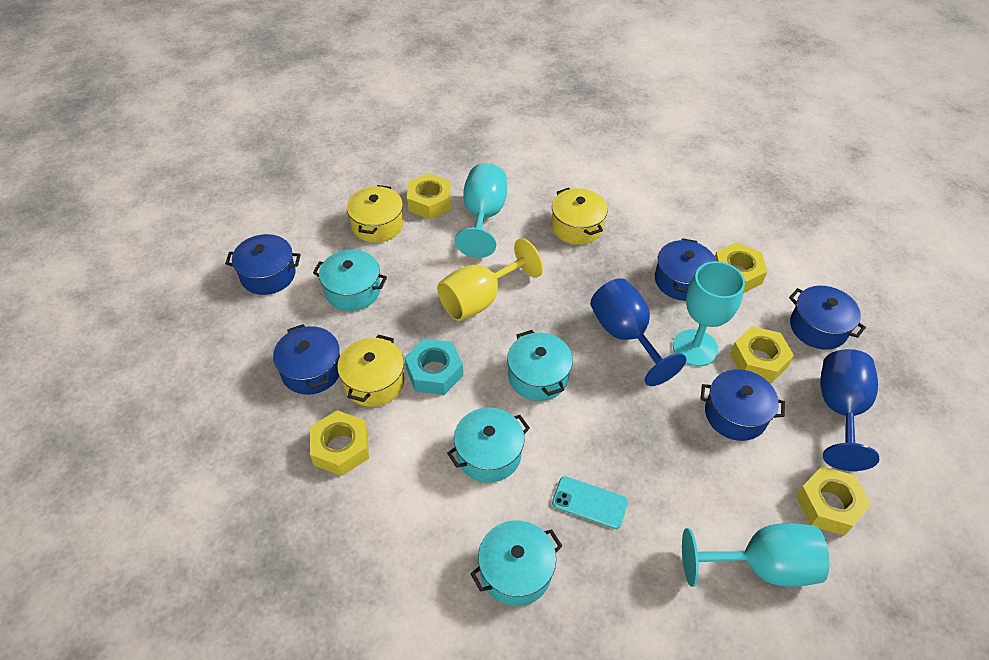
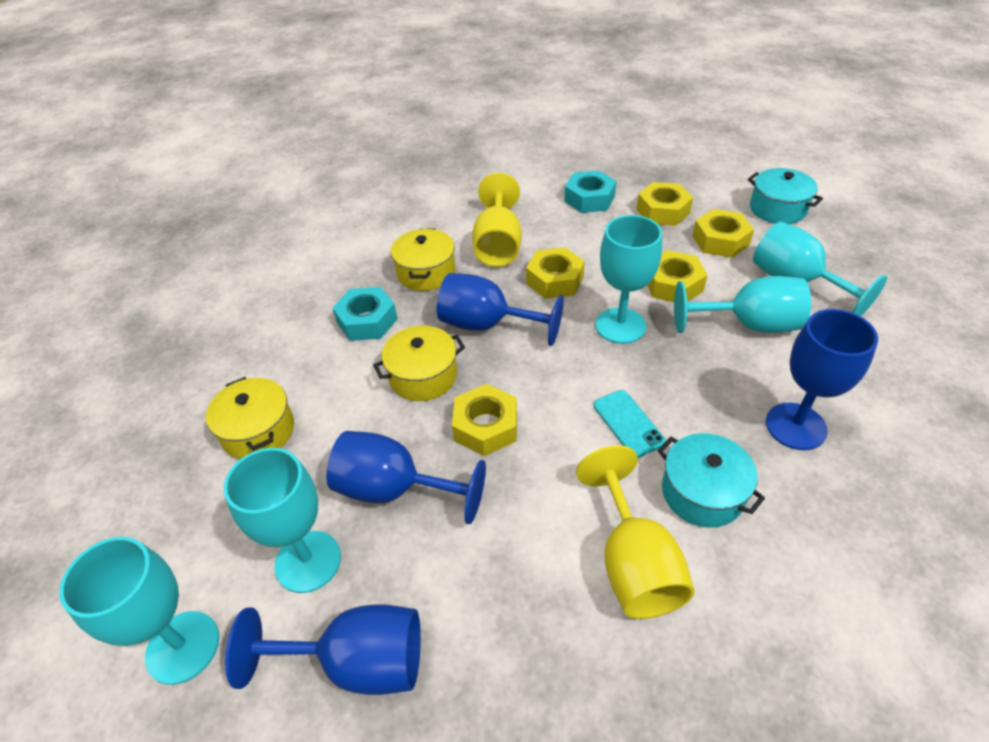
blue goblet: [590,278,686,386] [820,349,879,471] = 2 -> [225,604,421,695] [326,431,486,524] [437,273,564,346] [766,309,878,450] = 4
blue pot: [225,234,301,295] [273,324,340,395] [655,238,716,301] [700,369,785,441] [789,286,866,350] = 5 -> none = 0
turquoise goblet: [455,163,507,258] [673,261,745,366] [682,523,829,587] = 3 -> [59,537,219,685] [224,448,341,593] [596,215,662,344] [674,276,811,333] [753,222,887,317] = 5
turquoise nut: [405,339,463,395] = 1 -> [332,287,398,341] [564,170,616,213] = 2
turquoise pot: [313,250,387,311] [447,407,530,483] [470,521,562,606] [507,330,573,401] = 4 -> [657,433,765,528] [748,168,823,224] = 2
yellow goblet: [437,238,543,321] = 1 -> [472,173,522,267] [576,445,695,619] = 2

